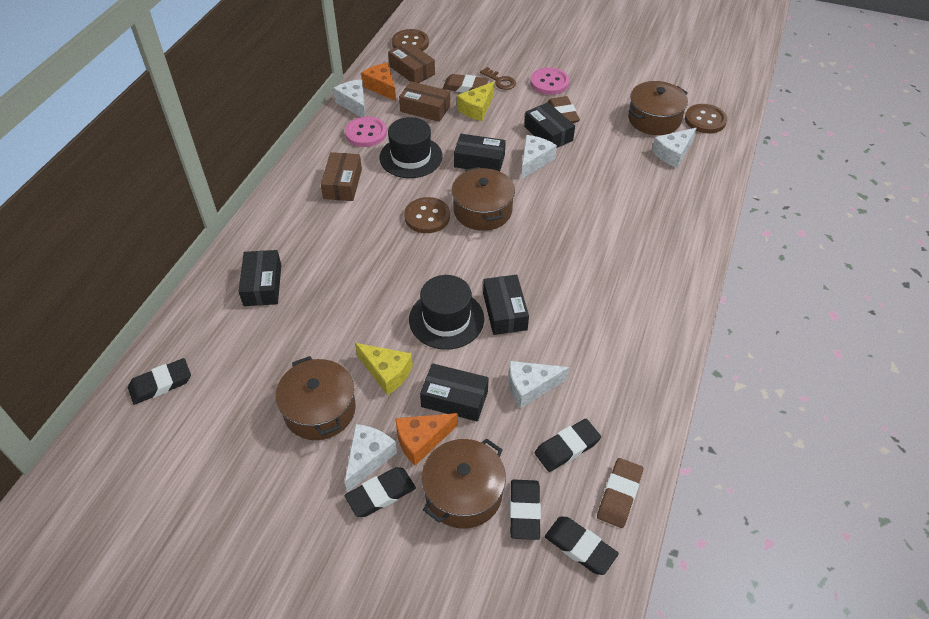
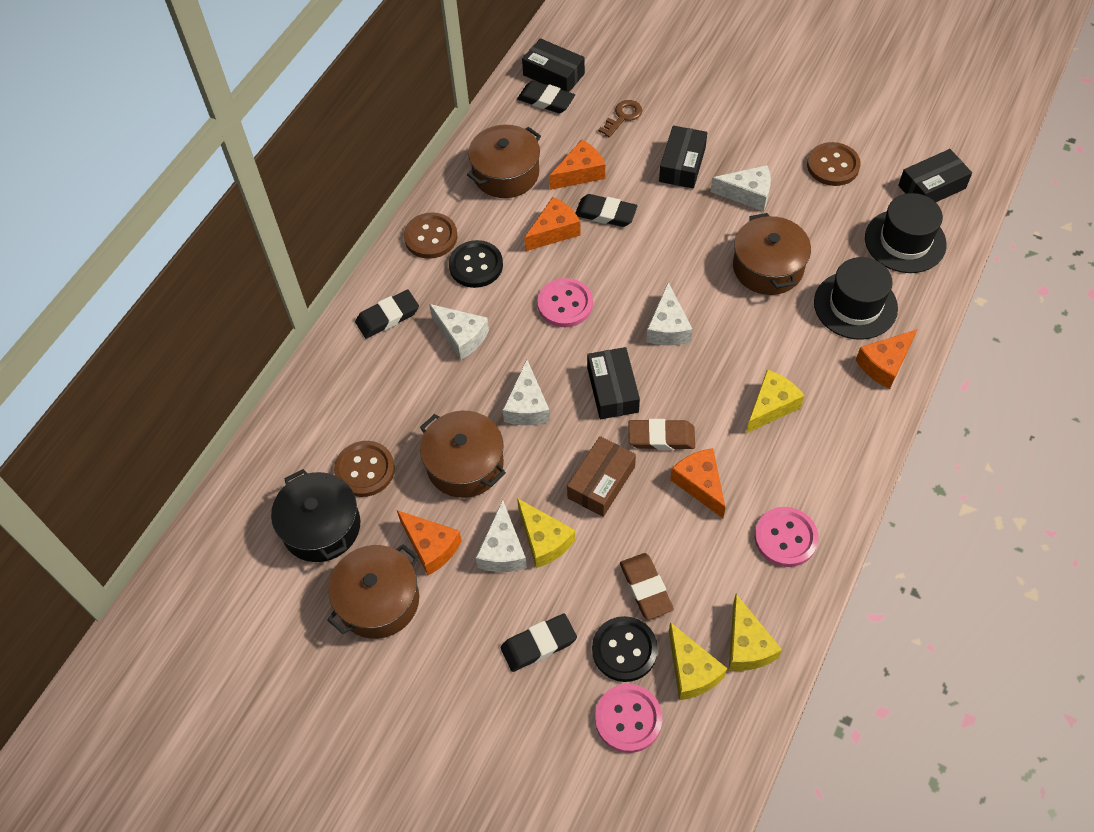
black box: [239,250,281,306] [420,363,489,421] [454,134,506,171] [483,275,529,335] [524,102,575,148] = 5 -> [522,38,585,92] [587,347,640,419] [659,126,707,189] [898,149,972,202] = 4
black button: none = 0 -> [449,240,503,288] [592,616,658,682] = 2
black eraser: [128,358,191,405] [345,467,416,517] [510,480,541,540] [534,419,601,472] [545,517,619,575] = 5 -> [355,290,419,338] [501,613,577,672] [517,81,575,113] [575,194,637,227] = 4
black pot: none = 0 -> [271,469,360,562] = 1
brown box: [321,152,362,201] [388,42,435,83] [399,81,450,122] = 3 -> [567,436,636,517] = 1
brown eraser: [443,74,489,93] [548,96,580,123] [597,458,643,528] = 3 -> [620,553,674,620] [629,419,695,450] = 2
orange cheese: [361,63,396,101] [395,413,458,466] = 2 -> [397,510,462,575] [524,197,581,251] [550,139,605,190] [670,448,726,518] [856,329,917,389] = 5
pink button: [345,116,387,147] [530,67,570,95] = 2 -> [537,278,593,327] [595,684,662,753] [755,507,819,567] = 3
yellow cheese: [355,343,413,395] [457,82,494,121] = 2 -> [517,498,575,568] [669,622,727,700] [729,594,782,671] [746,370,805,433] = 4

